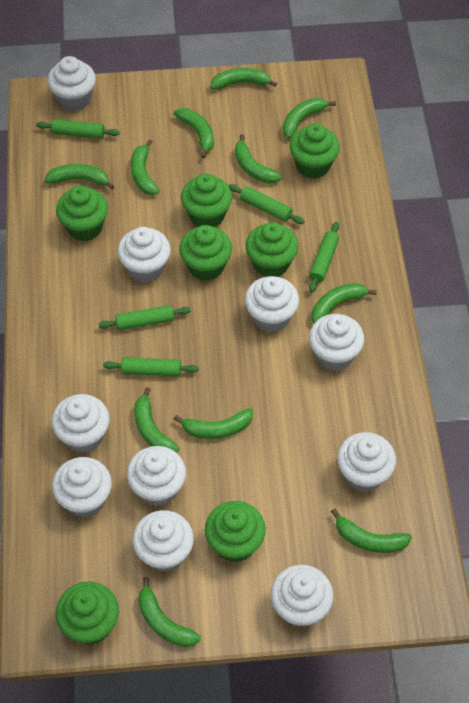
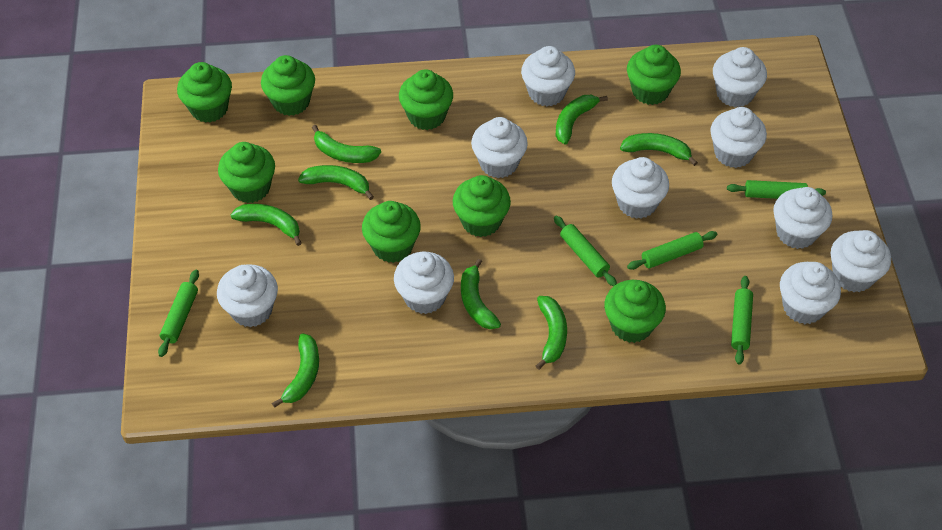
green banana: [44,164,114,189] [131,140,159,195] [134,387,179,453] [138,577,201,647] [174,108,214,158] [174,408,253,439] [210,68,277,90] [235,134,282,183] [283,98,336,138] [312,283,377,323] [331,508,412,553] = 11 -> [230,204,302,246] [272,333,319,408] [298,165,374,200] [312,125,381,163] [461,258,501,329] [536,296,567,370] [556,95,608,145] [620,133,698,166] = 8
green cupcake: [56,186,108,241] [56,581,119,645] [179,225,232,281] [181,173,232,227] [205,501,266,562] [246,222,298,277] [290,123,340,179] = 7 -> [177,62,232,123] [218,142,275,203] [261,55,315,116] [362,201,421,263] [399,69,453,130] [453,175,511,237] [604,280,666,343] [627,45,681,105] = 8

